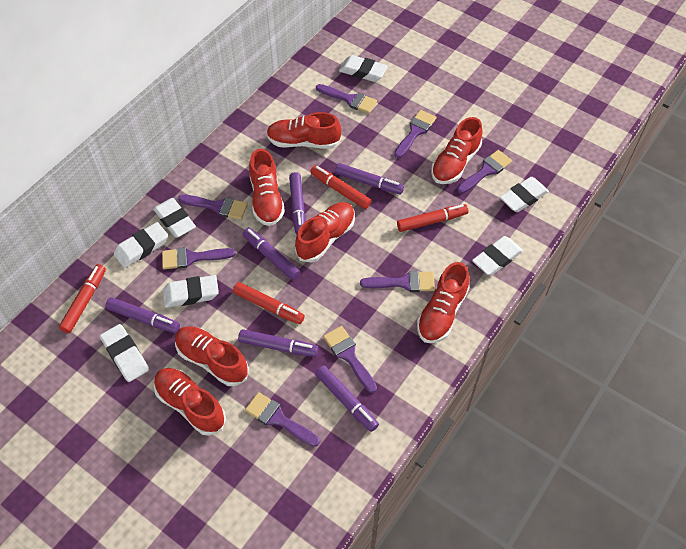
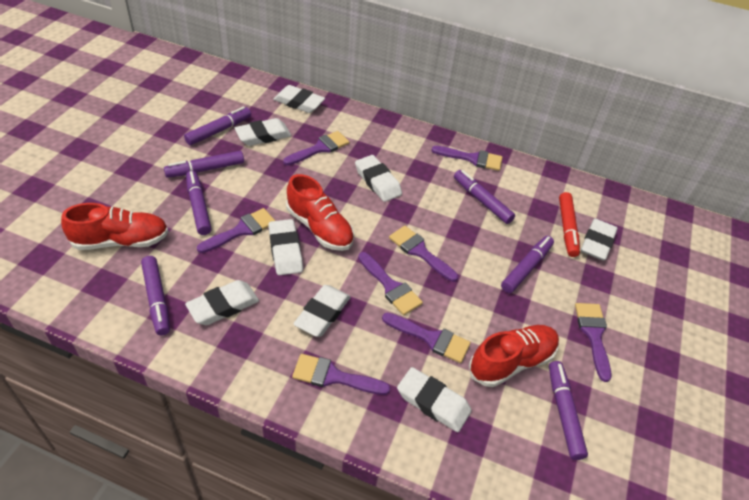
purple marker: [105,297,180,333] [238,329,318,357] [243,228,300,280] [289,172,306,234] [315,365,379,432] [335,163,404,194] = 6 -> [141,256,170,335] [164,151,244,178] [184,107,251,145] [186,171,212,235] [454,170,515,224] [501,236,554,293] [549,361,588,460] = 7
red marker: [59,264,106,333] [233,282,305,324] [310,165,371,209] [397,204,468,232] = 4 -> [559,192,580,257] = 1
red shoe: [154,368,226,436] [175,326,249,386] [249,149,285,226] [266,112,341,149] [295,202,355,262] [417,262,469,343] [431,117,483,184] = 7 -> [61,203,169,250] [286,174,354,251] [469,325,559,387] = 3
white eraser: [100,324,149,382] [114,222,168,268] [153,198,196,238] [163,275,219,308] [339,55,388,82] [472,236,523,276] [500,177,549,212] = 7 -> [185,280,259,325] [235,118,291,146] [268,219,303,275] [273,85,325,113] [293,285,351,337] [355,155,402,202] [397,367,472,432] [581,219,618,261] = 8

